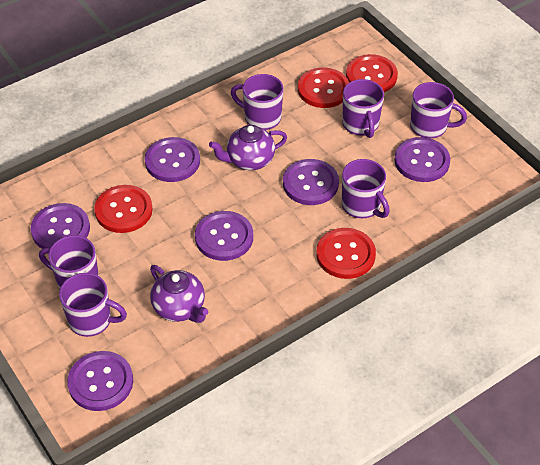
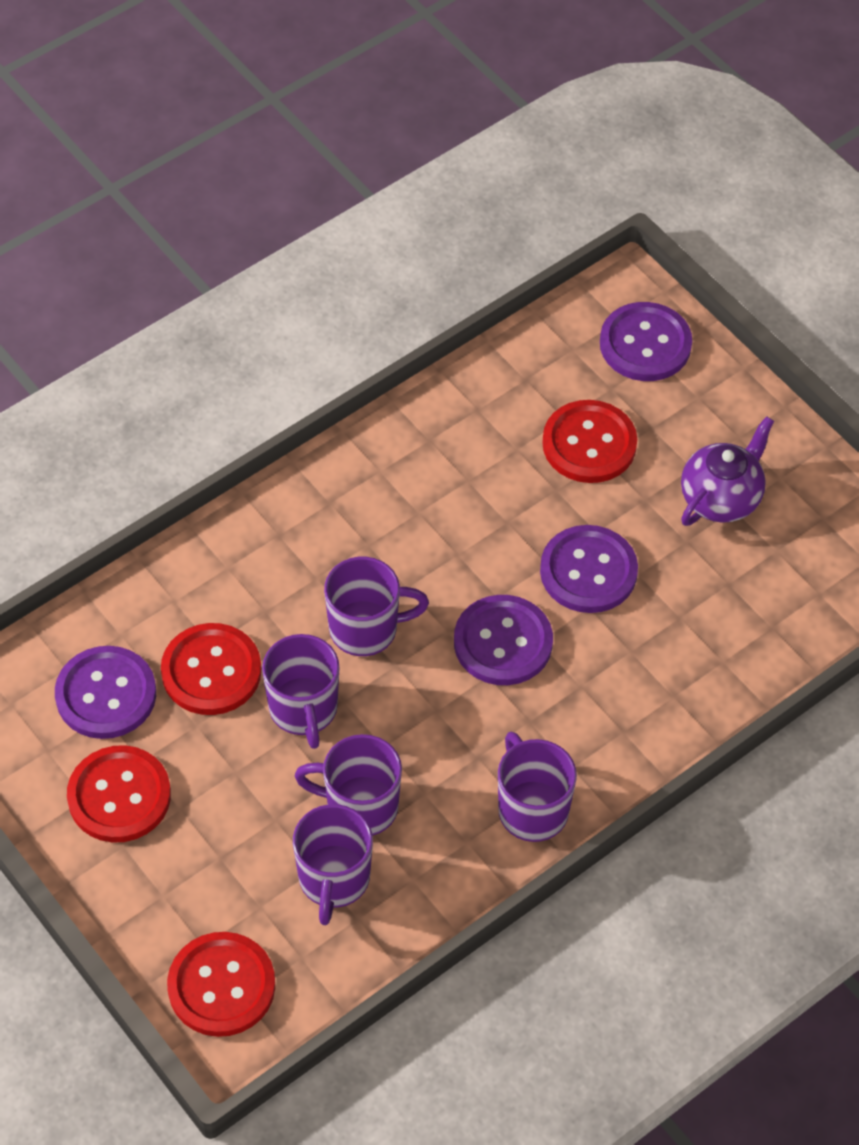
purple button: [30,203,90,249] [67,351,133,411] [145,137,200,182] [195,211,253,261] [283,159,339,205] [394,137,450,182] = 6 -> [55,646,156,739] [454,595,553,685] [540,525,638,613] [600,302,692,381] = 4
purple mug: [39,235,99,290] [59,273,127,337] [231,74,283,130] [342,159,390,218] [343,79,384,138] [410,82,467,138] = 6 -> [262,634,339,749] [293,804,373,925] [295,734,402,835] [324,557,429,656] [498,732,577,842] = 5
purple teapot: [150,265,208,323] [209,125,287,170] = 2 -> [681,416,774,526] = 1

